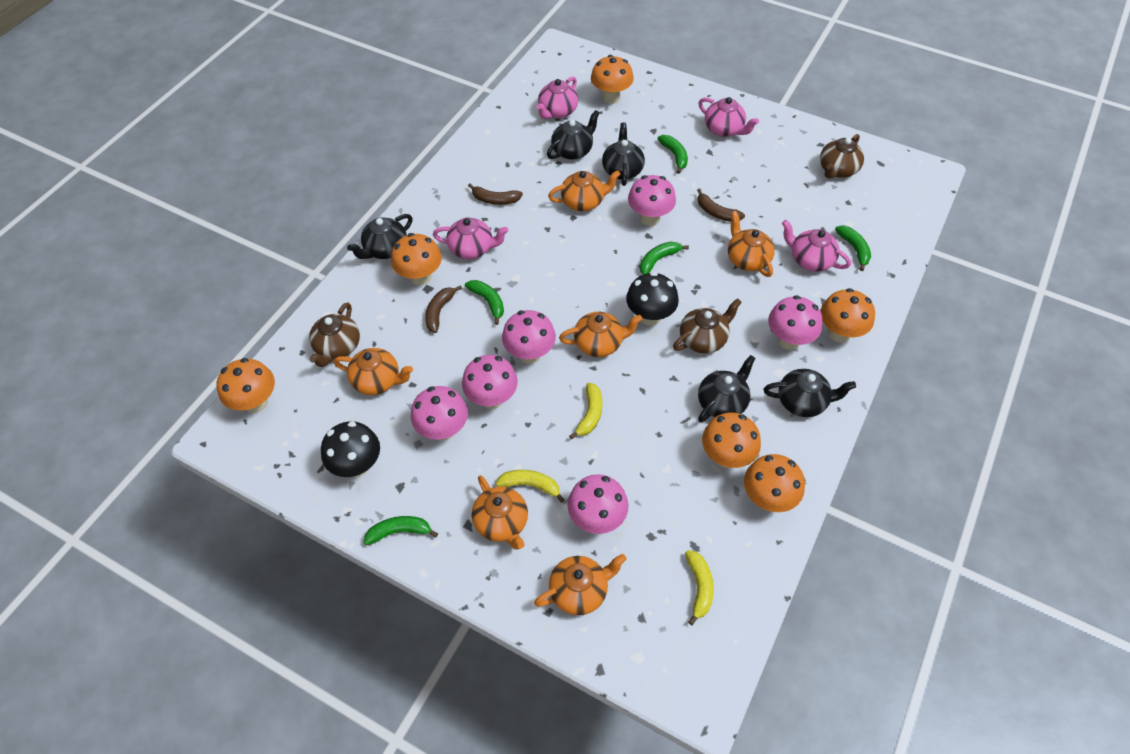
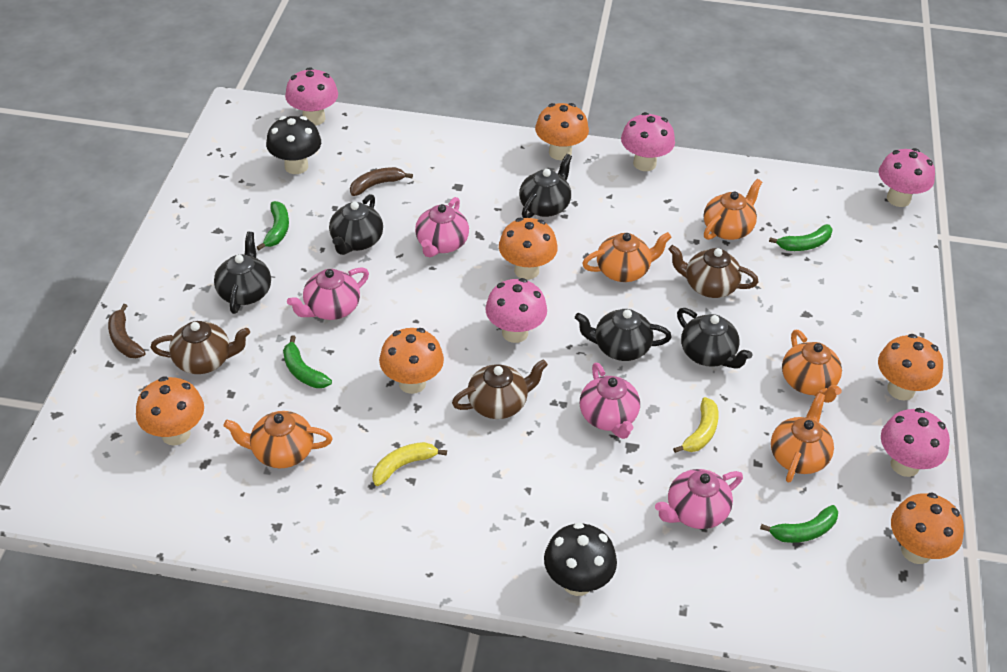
brown banana: [425,285,462,333] [468,183,523,205] [697,189,745,222] = 3 -> [108,304,146,358] [350,167,413,196] = 2
green banana: [364,516,438,545] [465,280,504,325] [640,242,689,275] [658,135,688,174] [835,225,871,271] = 5 -> [257,201,289,250] [283,335,332,388] [760,505,838,543] [769,224,833,251] = 4
orange teapot: [334,348,413,395] [472,475,528,550] [534,554,627,615] [548,170,621,211] [559,312,642,357] [728,211,775,277] = 6 -> [223,411,332,468] [582,232,672,282] [704,179,762,240] [771,393,834,483] [782,330,842,403] = 5
pink mushroom: [411,386,468,441] [462,355,518,409] [502,310,556,364] [567,474,629,534] [628,175,676,226] [768,295,823,350] = 6 -> [285,67,338,126] [485,278,547,343] [621,112,675,171] [879,148,935,207] [881,408,950,477] = 5
yellow banana: [496,470,565,503] [569,383,602,439] [685,550,714,625] = 3 -> [372,442,447,486] [673,397,719,453] = 2

